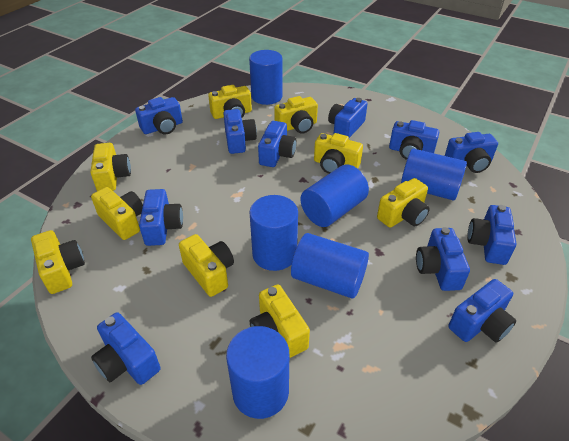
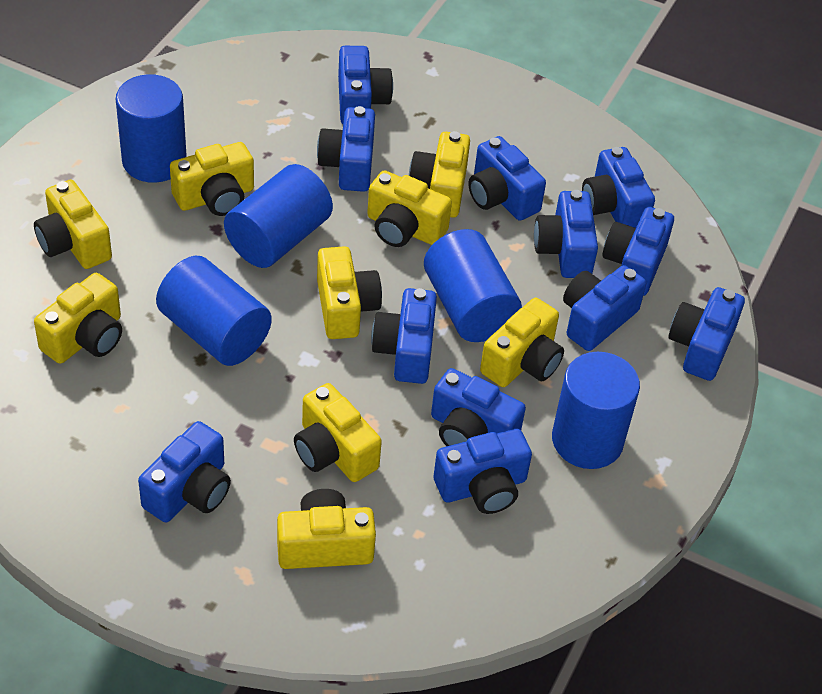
blue camera: [91,312,161,385] [135,97,183,134] [139,189,183,246] [223,109,257,154] [258,121,296,167] [328,98,367,138] [389,120,439,160] [416,227,470,291] [445,132,498,173] [448,279,516,343] [467,205,516,265] = 11 -> [138,421,231,522] [317,106,375,192] [338,46,393,124] [371,288,437,384] [431,368,526,446] [433,429,532,514] [468,136,546,221] [534,190,598,278] [563,265,646,351] [582,147,655,228] [603,207,674,296] [668,287,745,381] = 12
blue cylinder: [226,326,289,419] [249,50,283,105] [249,195,298,271] [291,233,369,298] [300,164,369,227] [401,148,467,200] = 6 -> [116,74,187,183] [156,256,272,366] [224,164,333,268] [424,229,522,342] [552,352,640,469] = 5

